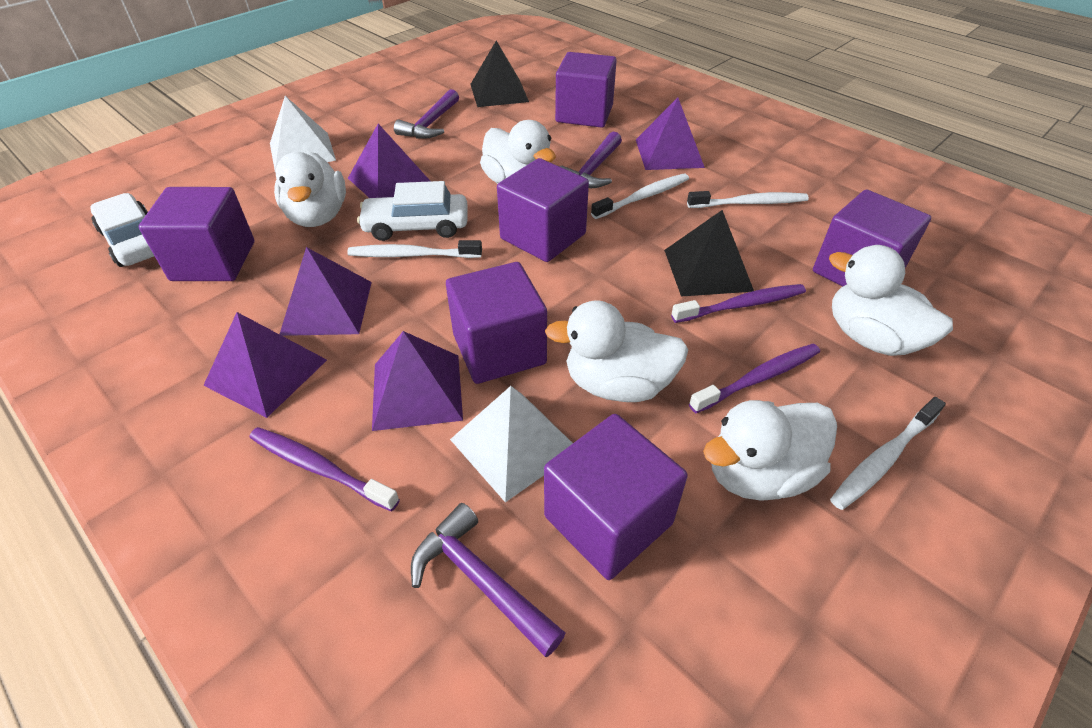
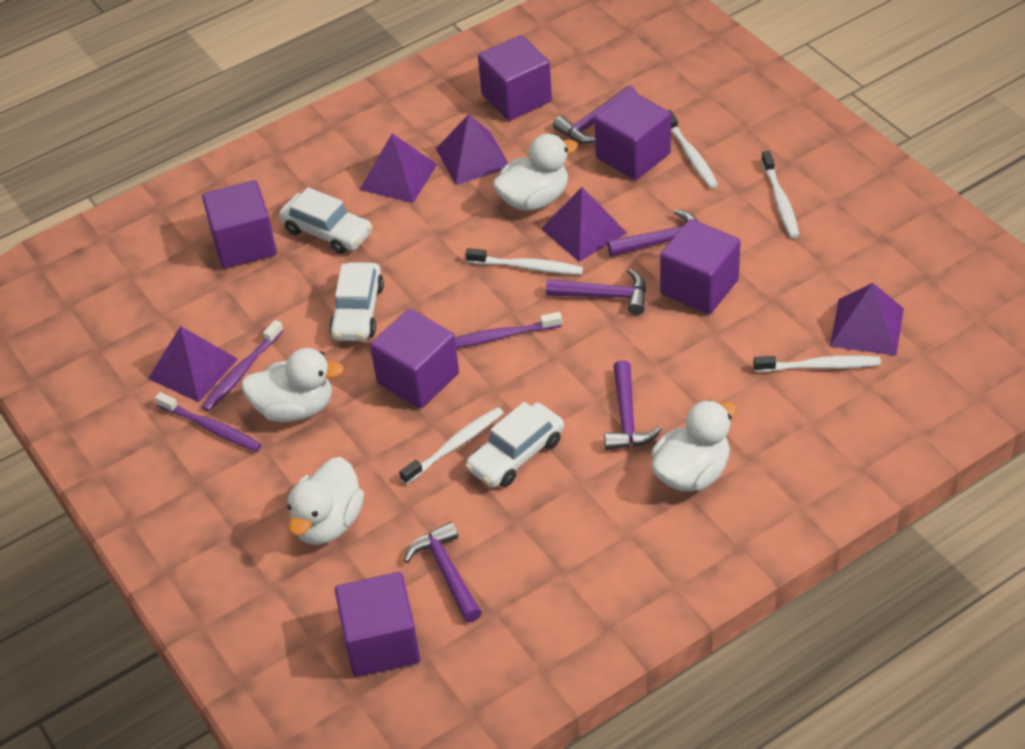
black pyramid: [470,41,529,107] [664,210,754,297] = 2 -> none = 0
purple hammer: [394,89,459,139] [411,503,565,657] [560,131,622,188] = 3 -> [404,522,482,622] [546,269,646,315] [553,86,637,144] [604,360,662,450] [607,210,699,257] = 5
white car: [90,193,154,267] [357,181,468,241] = 2 -> [279,187,373,254] [329,262,384,341] [465,402,564,487] = 3
white duck: [274,151,346,227] [480,120,556,184] [545,300,688,402] [703,400,837,501] [829,245,953,356] = 5 -> [241,348,344,422] [287,457,364,545] [493,134,578,211] [651,400,737,492] = 4
white pyramid: [270,96,336,171] [450,386,573,502] = 2 -> none = 0
white toothbrush: [347,240,482,258] [591,174,689,219] [687,191,809,208] [830,397,946,510] = 4 -> [400,407,503,484] [465,248,583,275] [668,110,718,189] [754,355,881,372] [761,151,800,238] = 5

